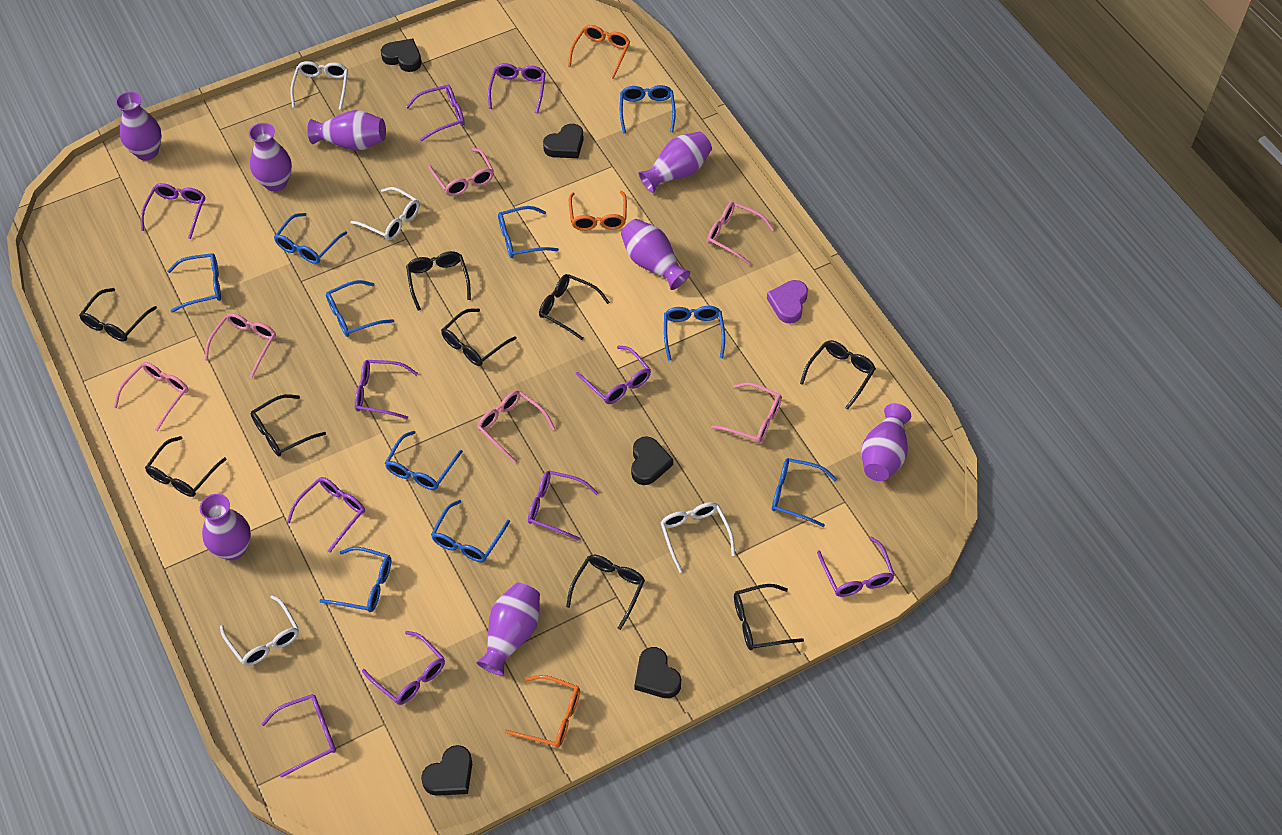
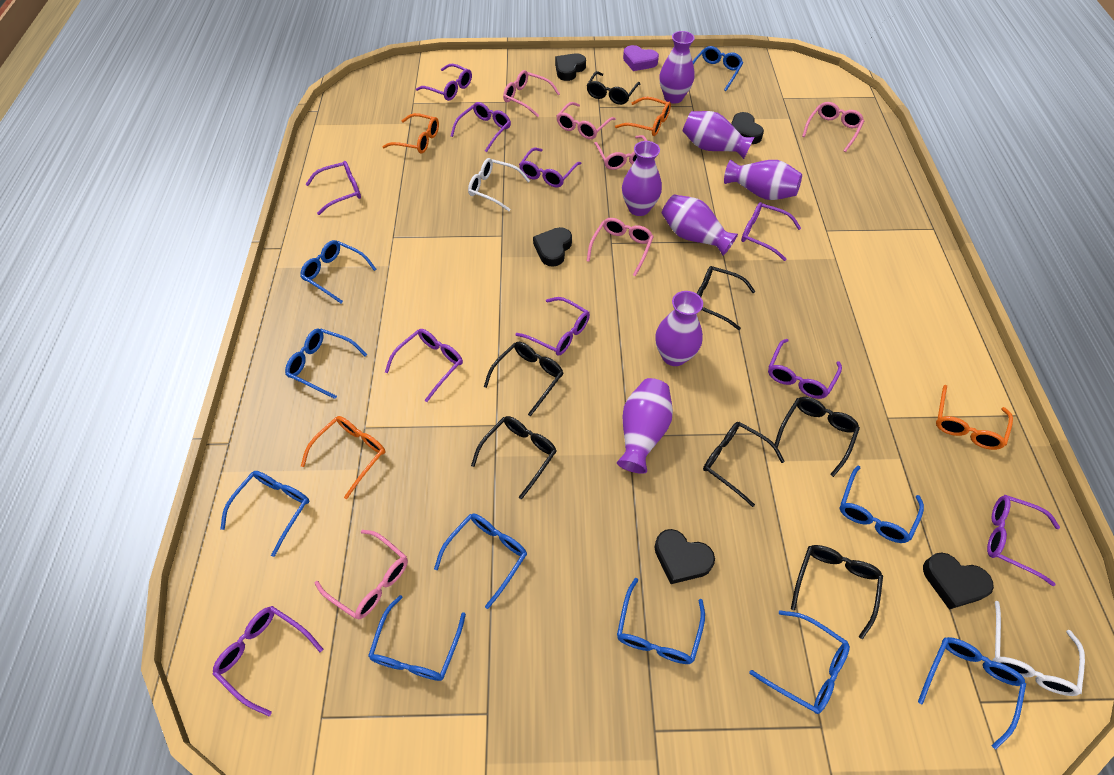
black glasses: [79,288,157,342] [145,436,227,497] [251,394,326,456] [406,251,471,311] [441,309,517,366] [539,274,610,340] [566,555,645,630] [734,584,804,650] [800,340,876,410] = 9 -> [471,416,556,500] [484,342,563,416] [586,71,640,105] [697,266,756,330] [703,422,785,507] [775,397,860,477] [791,545,883,639] = 7
orange glasses: [504,675,580,747] [568,25,630,79] [569,191,627,231] = 3 -> [301,416,385,499] [382,113,439,154] [615,97,671,136] [936,385,1013,450] = 4
purple vase: [116,91,162,160] [200,494,251,561] [249,123,292,192] [307,110,386,151] [476,583,540,676] [621,219,690,290] [639,131,712,193] [861,403,911,481] = 8 -> [617,378,673,474] [622,141,662,216] [655,291,703,366] [660,31,695,104] [662,194,738,256] [682,111,754,159] [724,160,802,200] = 7
white glasses: [220,595,299,666] [290,61,348,110] [351,187,419,240] [660,502,735,573] = 4 -> [468,158,530,211] [992,601,1085,696] = 2

